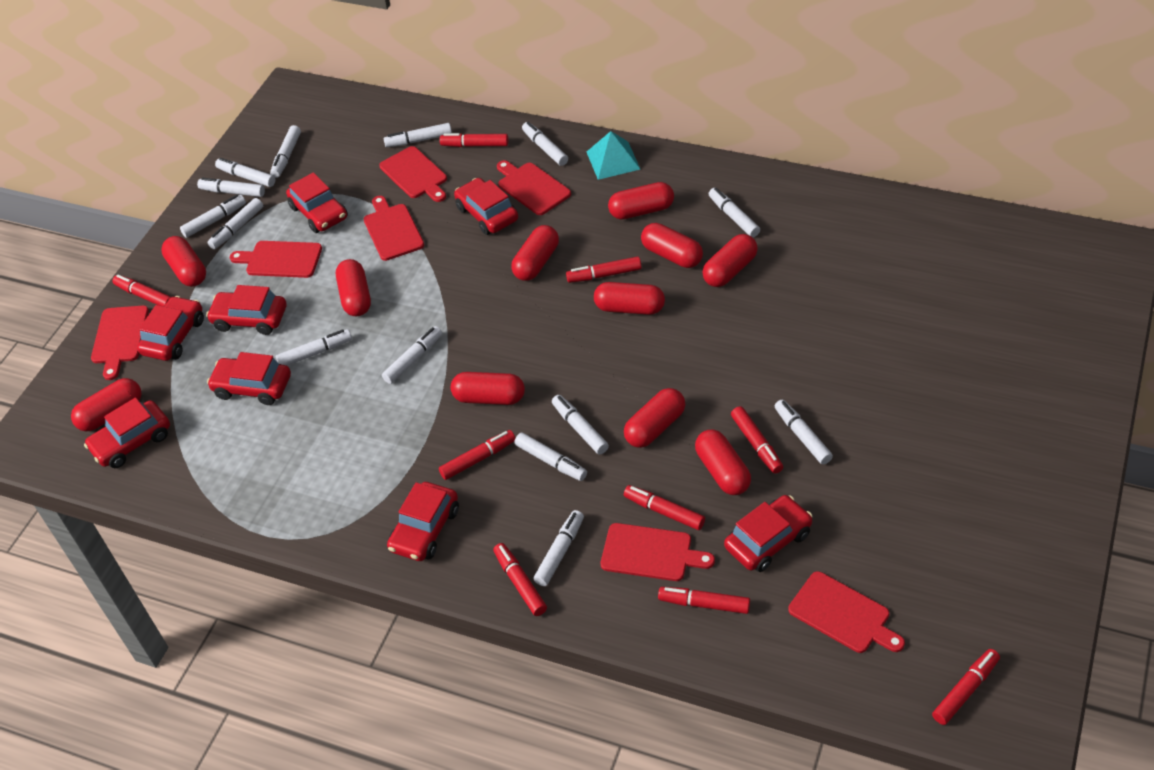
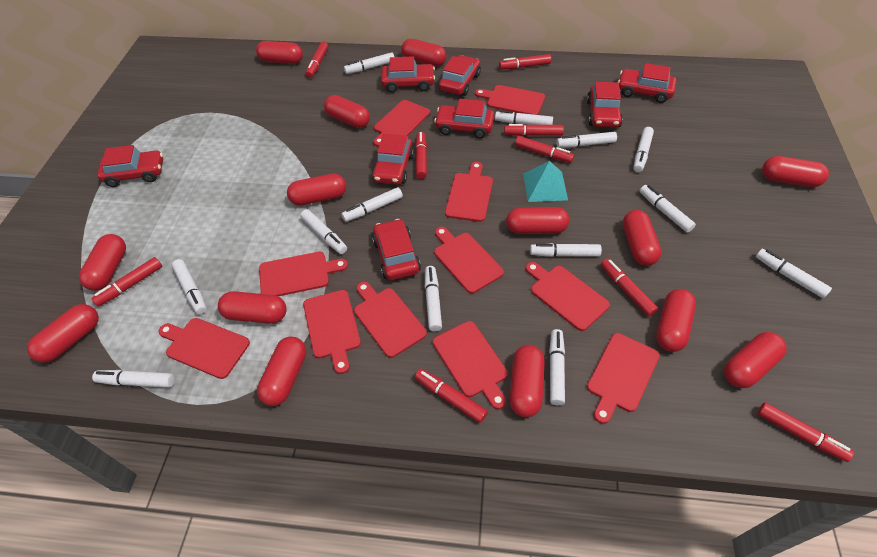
red capsule: [71,378,141,431] [161,236,206,287] [336,259,371,316] [451,372,525,405] [511,225,559,281] [594,282,665,315] [608,182,674,219] [624,388,685,448] [641,223,703,268] [695,430,751,495] [703,234,758,287] = 11 -> [27,304,99,362] [79,234,126,291] [218,291,287,324] [256,41,303,64] [257,336,306,406] [287,174,346,205] [324,95,370,128] [402,39,446,66] [506,207,569,234] [510,345,545,417] [622,210,662,266] [656,289,696,352] [724,332,787,388] [762,156,829,187] = 14
red cutting board: [91,306,149,380] [230,241,322,278] [364,196,424,261] [379,146,447,202] [497,160,571,215] [601,523,715,581] [788,571,905,653] = 7 -> [158,318,250,379] [259,251,348,296] [303,290,361,374] [354,281,427,358] [373,100,430,147] [433,321,508,409] [434,227,504,293] [445,162,493,222] [475,85,545,115] [525,262,610,331] [587,333,660,424] = 11
white marker: [180,195,246,238] [197,177,265,197] [207,198,263,249] [215,158,276,187] [270,125,301,178] [275,329,352,366] [382,326,442,384] [384,123,452,147] [514,432,587,481] [522,122,568,166] [534,510,584,586] [552,395,609,455] [709,188,760,237] [775,400,833,465] = 14 -> [92,370,174,388] [172,259,207,314] [300,209,347,254] [342,187,403,222] [344,52,394,74] [425,266,442,332] [495,110,553,125] [530,243,602,257] [549,329,565,405] [556,132,617,148] [633,127,654,172] [640,185,696,233] [756,249,832,298] = 13

